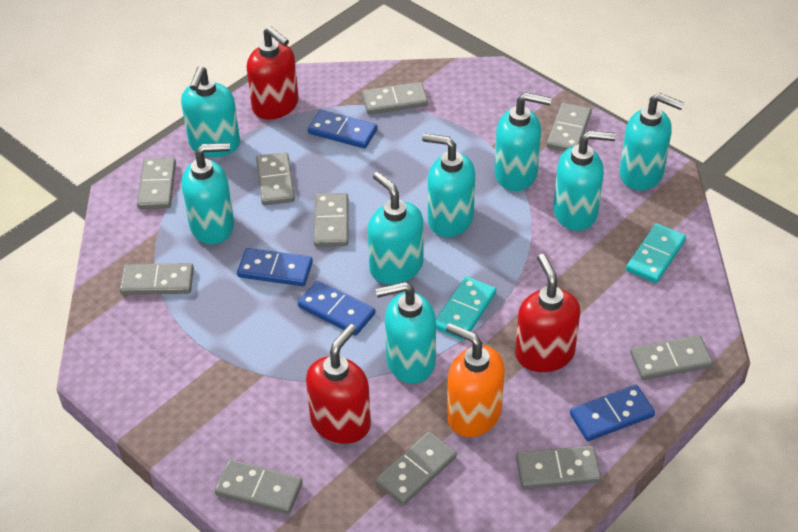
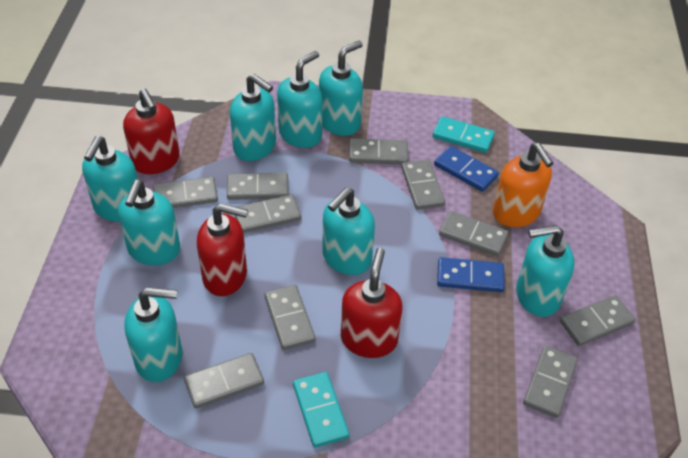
blue domino: [237,248,313,286] [298,281,375,336] [308,110,377,149] [570,385,655,441] = 4 -> [434,146,499,192] [437,257,505,292] = 2

